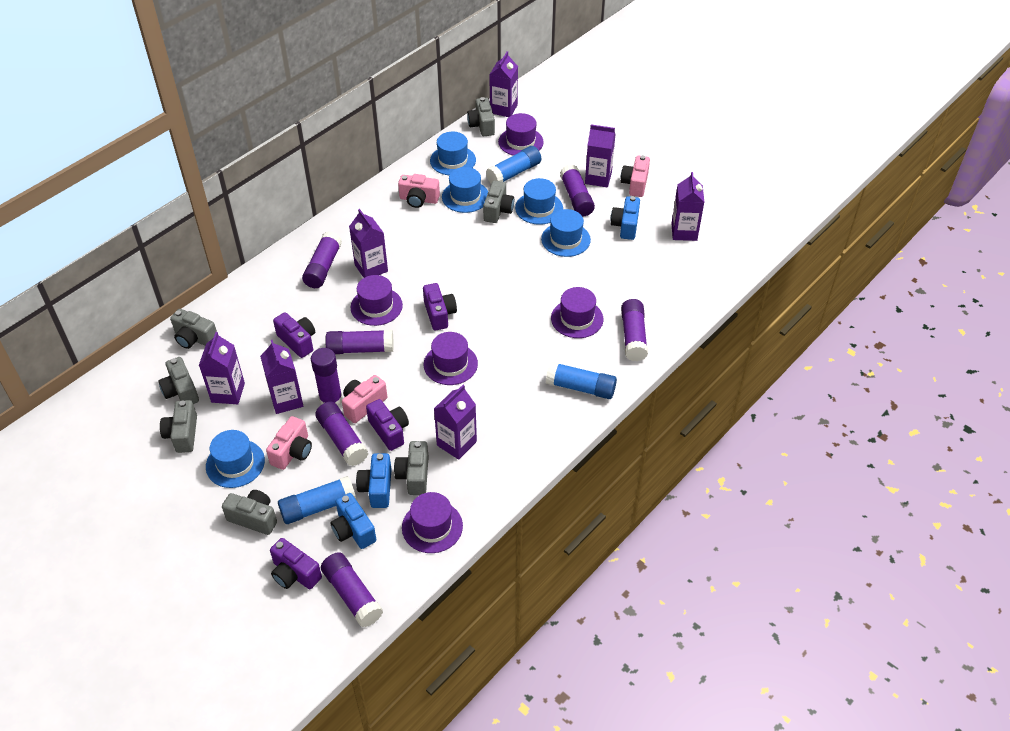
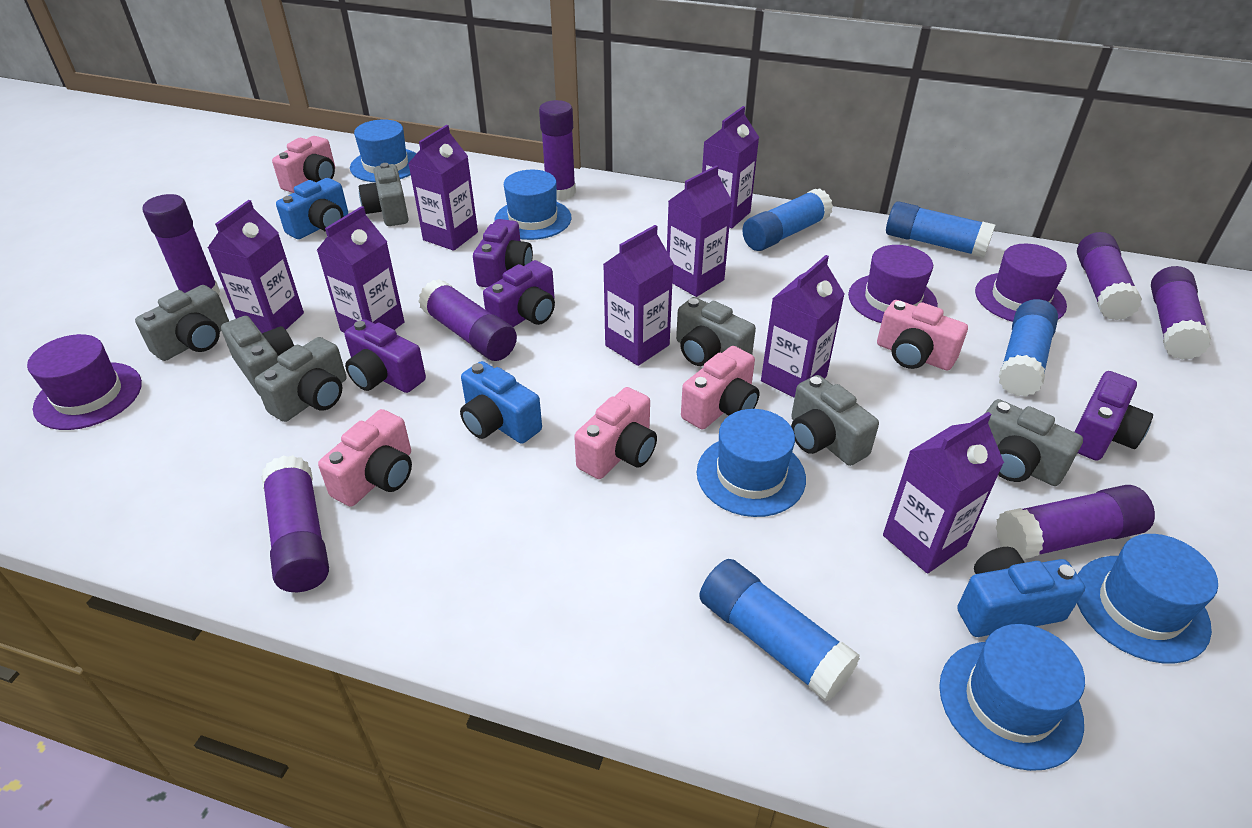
blue glue stick: [278,476,356,524] [486,146,541,184] [546,361,617,399] = 3 -> [699,559,860,701] [742,188,833,251] [886,201,996,258] [999,299,1058,397] = 4
pink camera: [266,416,312,470] [342,375,387,423] [398,174,440,208] [621,155,650,197] = 4 -> [272,136,335,193] [318,409,412,507] [574,387,657,479] [681,346,760,430] [877,300,968,371] = 5
purple carton: [199,332,245,404] [260,340,303,414] [349,209,388,278] [434,385,477,460] [489,51,518,117] [585,124,615,187] [671,172,704,241] = 7 -> [208,200,304,333] [317,206,404,333] [408,125,478,251] [603,225,674,366] [667,165,732,297] [702,106,759,228] [761,255,845,398] [883,412,1004,574] = 8
purple hat: [351,275,403,326] [402,492,463,553] [424,332,478,385] [498,113,544,156] [551,287,603,338] = 5 -> [27,334,142,430] [848,245,938,323] [975,244,1067,322] = 3

